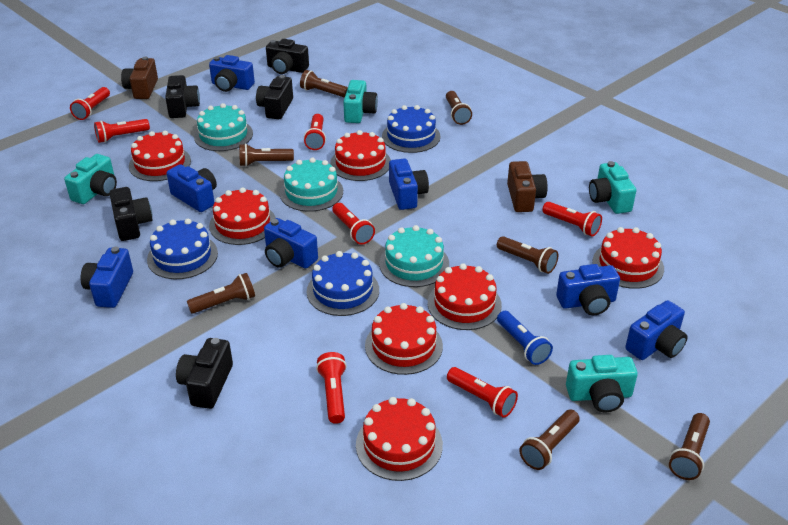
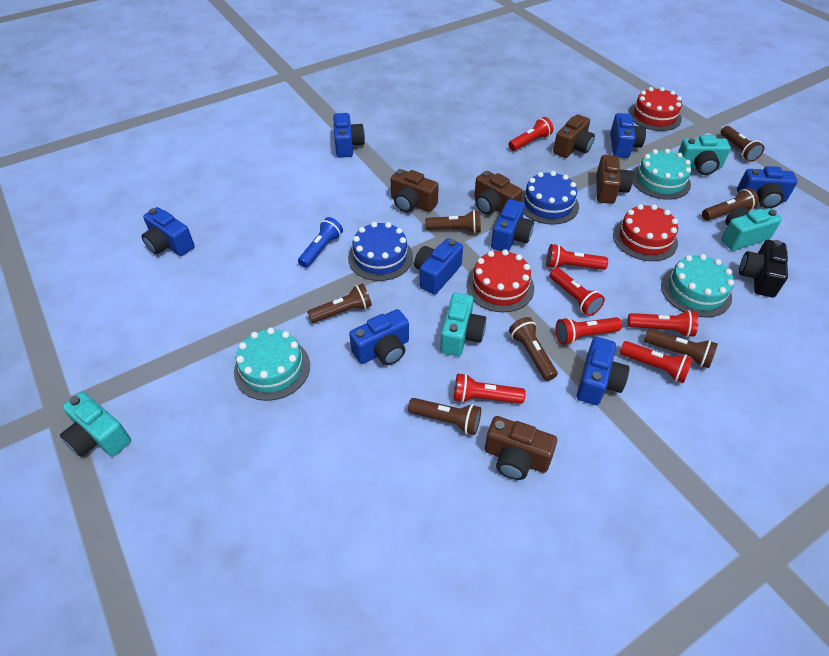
black camera: [109,187,153,241] [165,75,200,118] [176,338,233,409] [256,75,293,119] [266,39,309,74] = 5 -> [739,240,788,298] = 1
blue cake: [147,219,218,279] [307,251,379,316] [382,105,441,153] = 3 -> [348,222,413,281] [521,171,579,225] = 2
blue camera: [80,247,133,308] [167,164,217,212] [209,55,255,92] [264,218,318,269] [389,159,429,210] [556,264,620,315] [625,300,688,360] = 7 -> [141,207,195,256] [333,113,365,158] [349,309,409,365] [414,238,463,294] [491,199,534,252] [577,337,629,405] [610,113,646,158] [737,166,798,208] = 8
brown camera: [121,56,158,99] [507,161,547,212] = 2 -> [391,169,439,212] [474,171,523,215] [485,416,557,480] [553,114,595,158] [596,155,633,204] = 5
red cake: [129,131,191,181] [209,187,276,245] [330,130,391,181] [356,397,443,481] [365,303,443,375] [428,263,502,330] [592,227,664,289] = 7 -> [466,249,534,312] [613,204,678,261] [629,87,682,131] = 3

